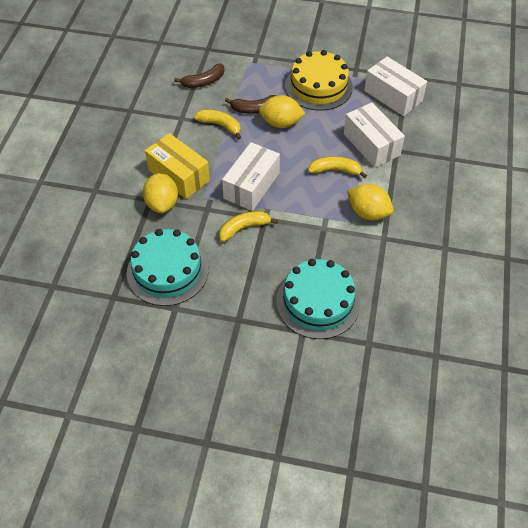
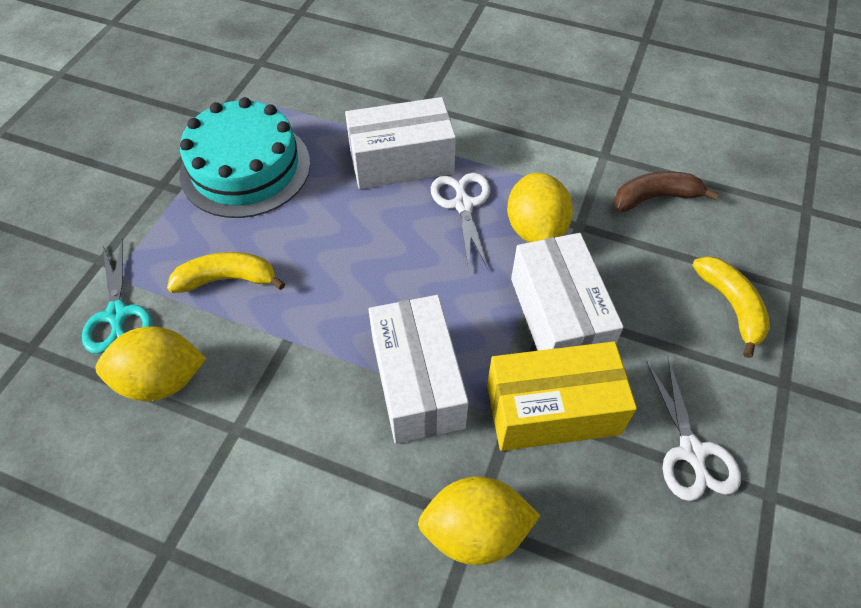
brown banana: [174,63,224,88] [225,95,278,114] = 2 -> [613,171,719,212] = 1
turquoise cake: [127,229,209,306] [276,259,360,339] = 2 -> [180,97,310,218] = 1
turquoise scissors: none = 0 -> [82,239,152,354] = 1
white scissors: none = 0 -> [431,173,490,271] [646,357,741,501] = 2
yellow banana: [194,110,241,140] [219,211,278,242] [308,156,367,178] = 3 -> [167,252,285,293] [692,256,770,358] = 2
yellow cake: [285,50,353,111] = 1 -> none = 0

